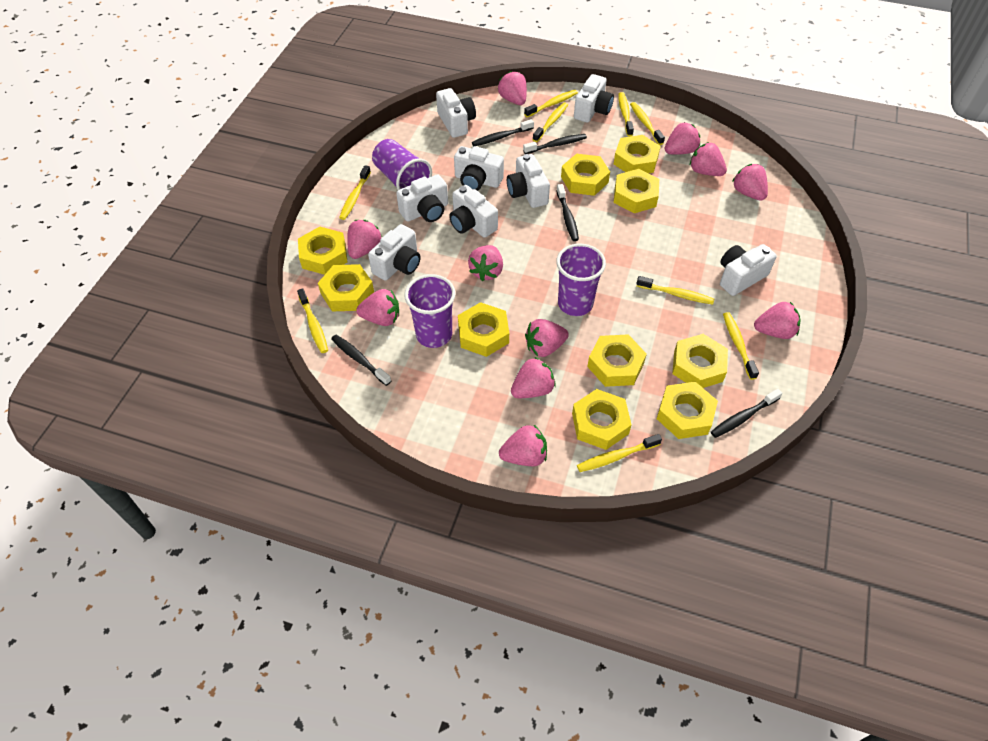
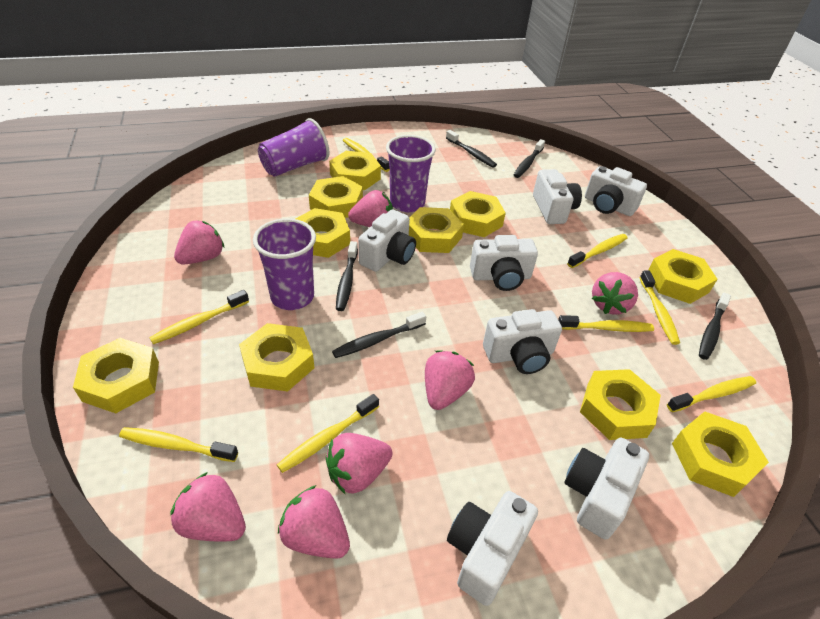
pink strawberry: [347,220,382,259] [356,289,399,326] [468,245,503,281] [498,71,527,105] [499,425,547,466] [511,357,556,398] [525,319,569,357] [665,122,700,155] [690,142,727,176] [732,164,768,201] [754,302,800,339] = 11 -> [170,472,246,541] [174,220,224,265] [278,485,350,559] [326,433,392,495] [348,190,393,227] [425,350,475,410] [592,272,638,314] = 7
white camera: [368,224,420,281] [396,174,448,222] [436,88,476,138] [449,185,498,238] [454,146,504,191] [507,154,550,208] [574,74,614,123] [720,244,777,296] = 8 -> [358,210,416,272] [447,491,538,606] [470,235,538,291] [483,309,562,374] [533,169,582,224] [564,438,649,540] [585,166,647,216] = 7
yellow toothbrush: [297,288,328,353] [339,165,371,220] [524,90,578,117] [532,102,568,142] [577,434,662,472] [618,92,634,137] [630,102,665,145] [636,276,714,305] [723,312,759,380] = 9 -> [119,427,238,462] [149,290,249,344] [277,394,379,473] [343,138,390,172] [558,315,654,332] [567,234,628,268] [639,270,680,345] [667,376,756,412] = 8

